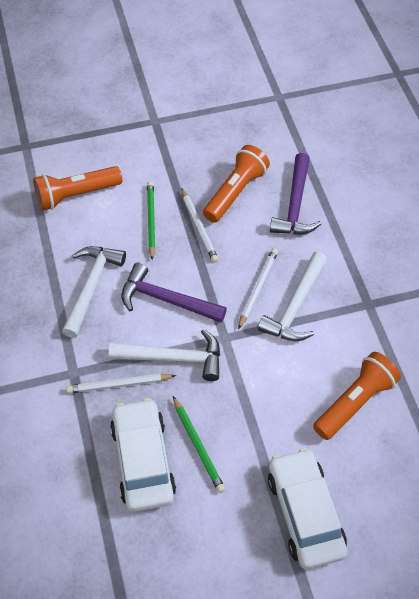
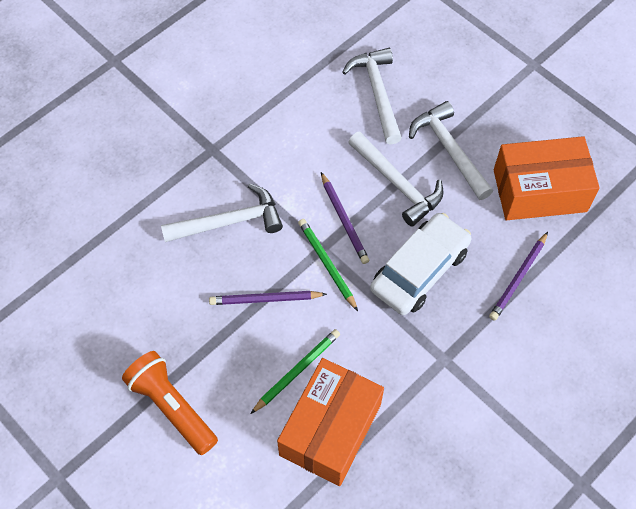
orange box: none = 0 -> [277,358,384,486] [494,136,600,220] = 2
orange flashlight: [33,166,122,211] [203,145,270,223] [313,352,401,440] = 3 -> [122,351,218,455] = 1
purple hammer: [121,263,227,323] [270,153,321,235] = 2 -> none = 0
purple pencil: none = 0 -> [209,291,327,305] [321,172,369,264] [489,232,548,321] = 3
white car: [110,398,176,512] [268,448,348,569] = 2 -> [370,213,471,315] = 1
white hammer: [62,246,126,338] [109,329,220,381] [257,252,327,341] = 3 -> [161,184,283,242] [342,48,402,145] [348,131,444,227] [409,101,493,200] = 4
white pencil: [66,374,176,394] [181,188,218,263] [238,248,278,329] = 3 -> none = 0

